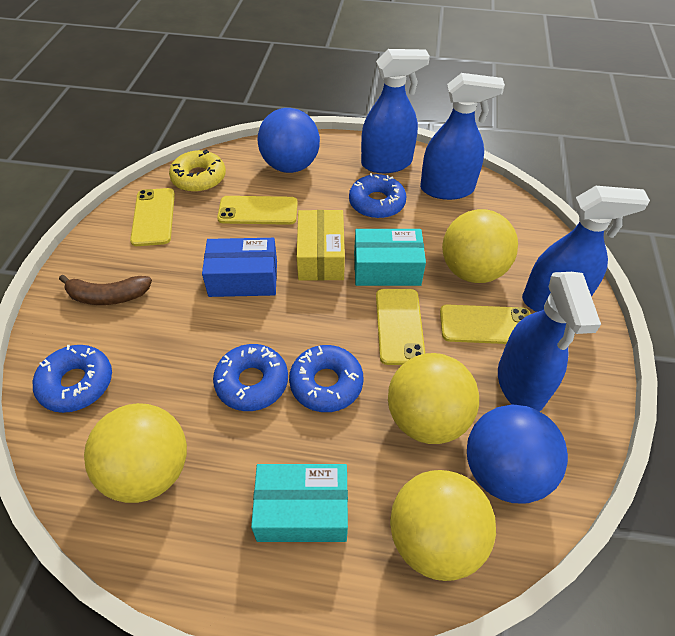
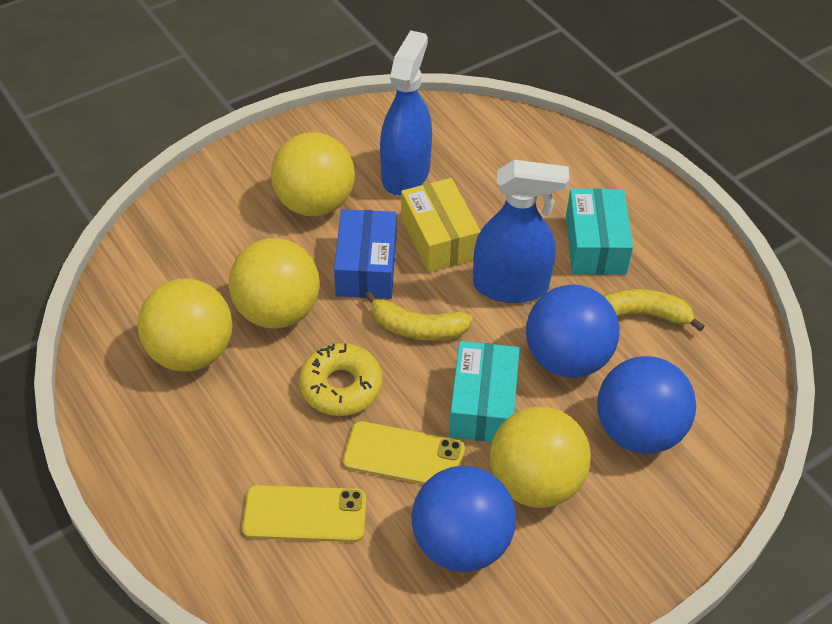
blue ball: [257,108,320,173] [467,405,568,503] = 2 -> [412,466,516,572] [526,285,620,378] [597,356,696,454] = 3
blue donut: [33,345,112,413] [213,344,288,411] [289,345,363,412] [349,173,406,219] = 4 -> none = 0
blue spray bottle: [361,49,430,173] [420,73,505,200] [498,272,601,412] [522,186,650,312] = 4 -> [380,30,432,195] [473,160,569,303] = 2
brown banana: [59,275,152,305] = 1 -> none = 0
yellow banana: none = 0 -> [364,291,473,340] [603,289,705,331] = 2
yellow phone: [130,188,175,246] [217,196,298,225] [376,289,425,365] [440,305,531,344] = 4 -> [242,485,366,542] [343,421,465,484] = 2

